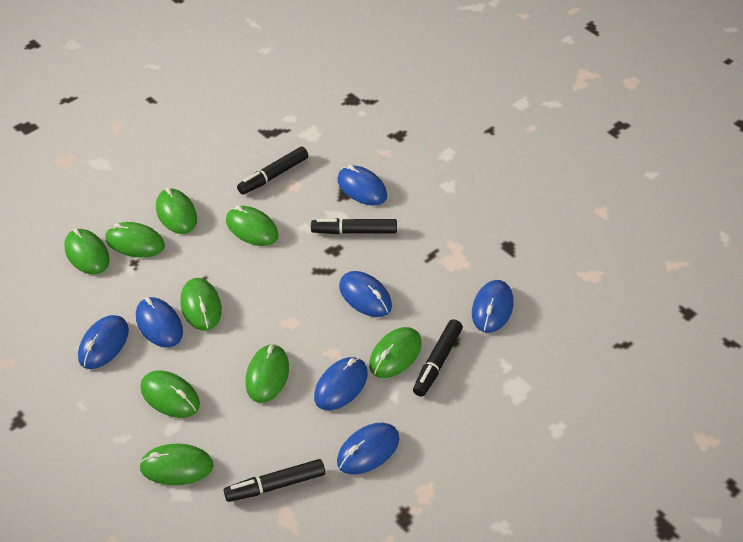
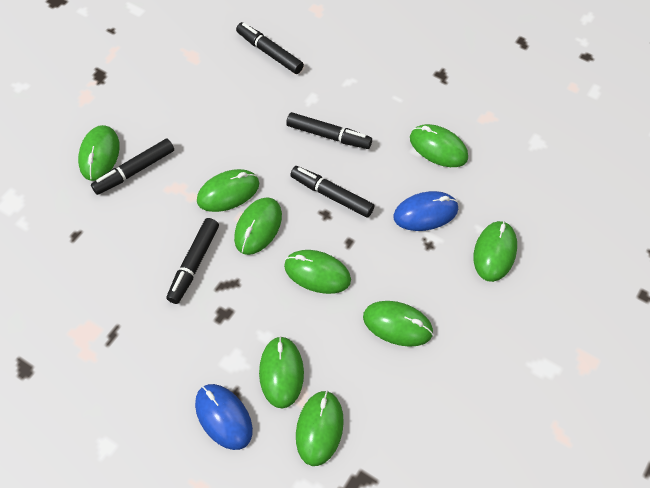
black marker: [224,459,325,502] [237,147,309,195] [311,218,397,234] [413,319,463,397] = 4 -> [91,139,174,195] [166,218,219,304] [236,22,304,74] [286,112,372,149] [290,166,374,217] = 5
blue mouse: [78,315,129,369] [136,297,183,347] [314,357,368,410] [337,165,387,206] [337,423,399,475] [339,271,392,317] [472,280,513,333] = 7 -> [195,384,253,450] [393,191,458,231] = 2

